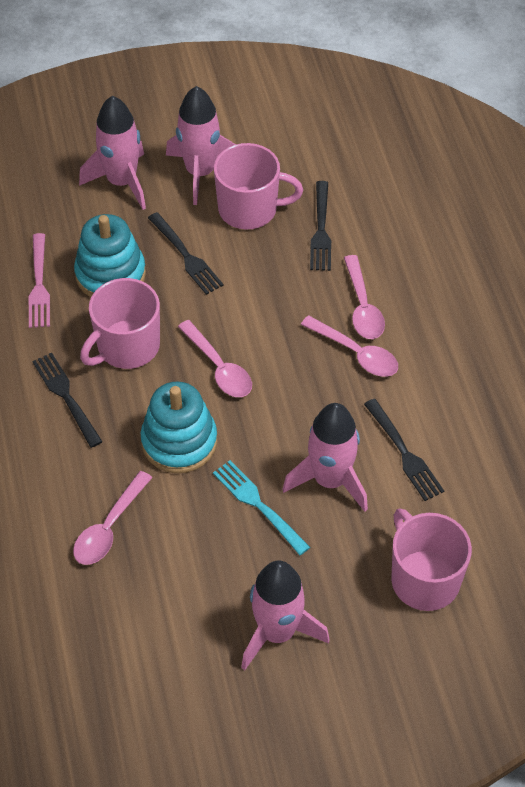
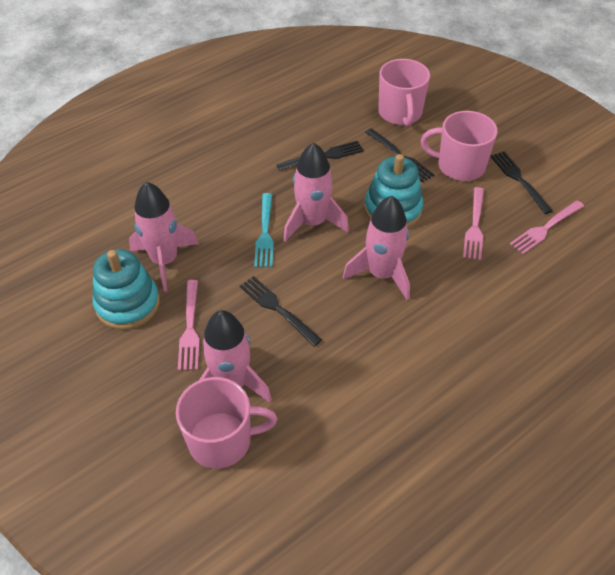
pink fork: [29,233,50,328] = 1 -> [178,280,200,371] [463,187,484,261] [510,201,584,254] = 3
pink spoon: [73,471,152,565] [178,320,252,397] [301,315,398,377] [344,255,385,339] = 4 -> none = 0

